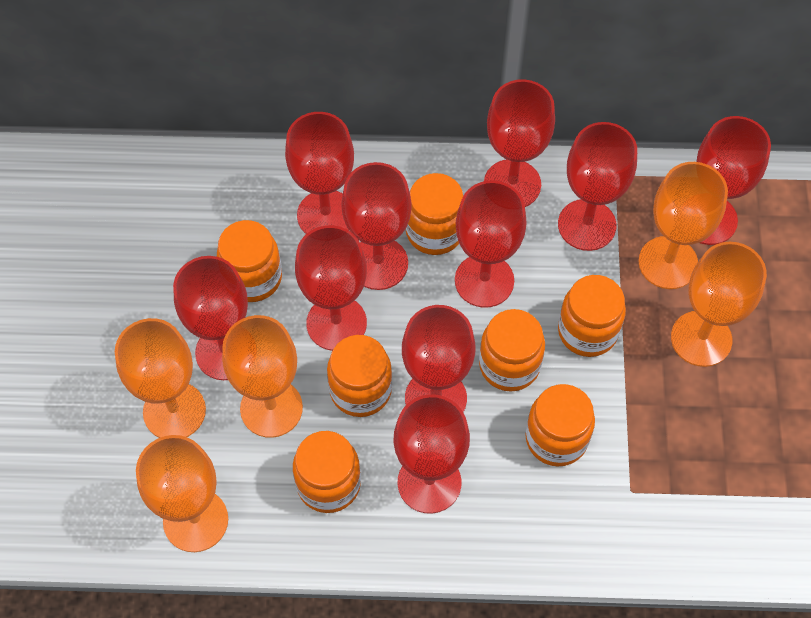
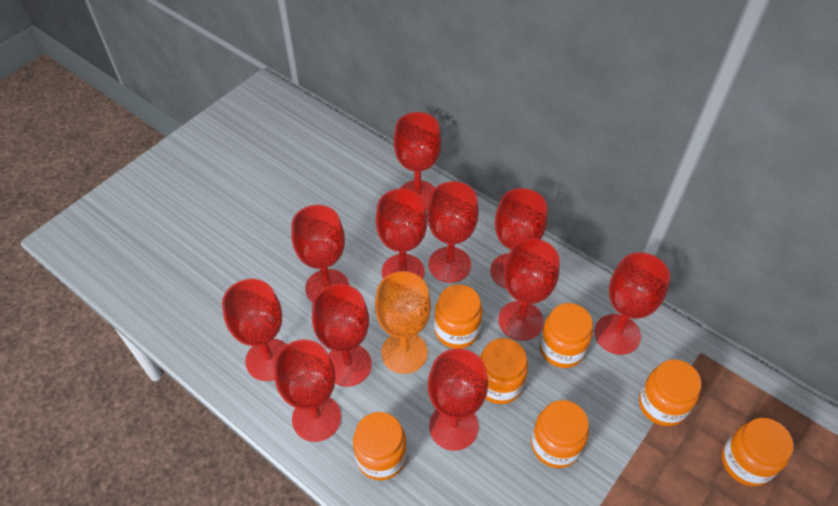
orange goblet: [115,318,206,438] [136,435,228,552] [222,315,303,438] [638,162,728,289] [671,242,767,367] = 5 -> [375,271,431,374] = 1
red goblet: [173,256,248,380] [285,112,354,234] [295,225,367,351] [341,162,412,290] [393,394,470,514] [402,305,475,412] [455,180,527,308] [484,79,555,207] [558,122,637,251] [696,116,771,245] = 10 -> [222,279,287,381] [274,340,341,442] [291,205,349,302] [312,284,372,387] [376,189,427,279] [394,112,441,210] [427,181,479,283] [428,348,488,451] [490,188,547,289] [498,238,560,341] [594,252,670,355] = 11

